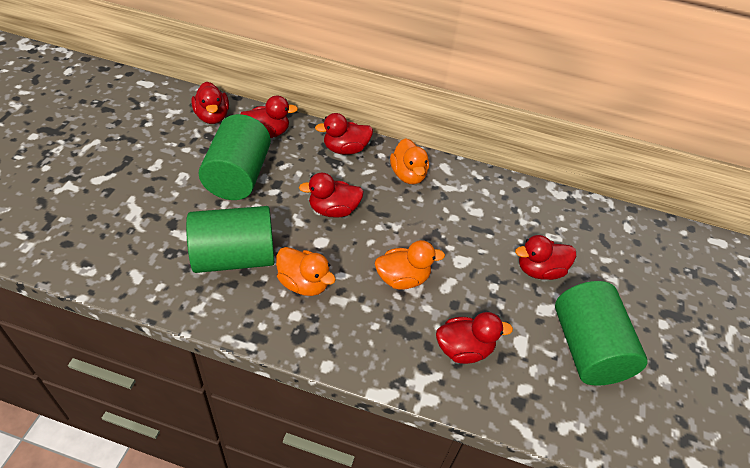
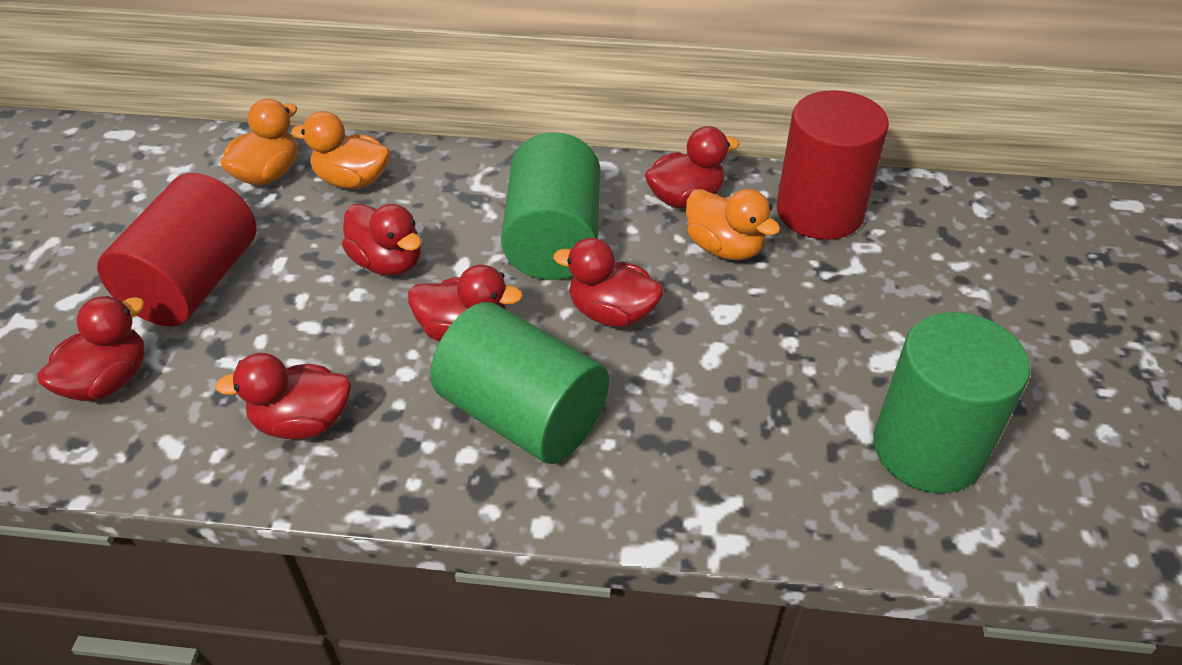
red cylinder: none = 0 -> [97,173,257,327] [776,90,889,240] = 2

